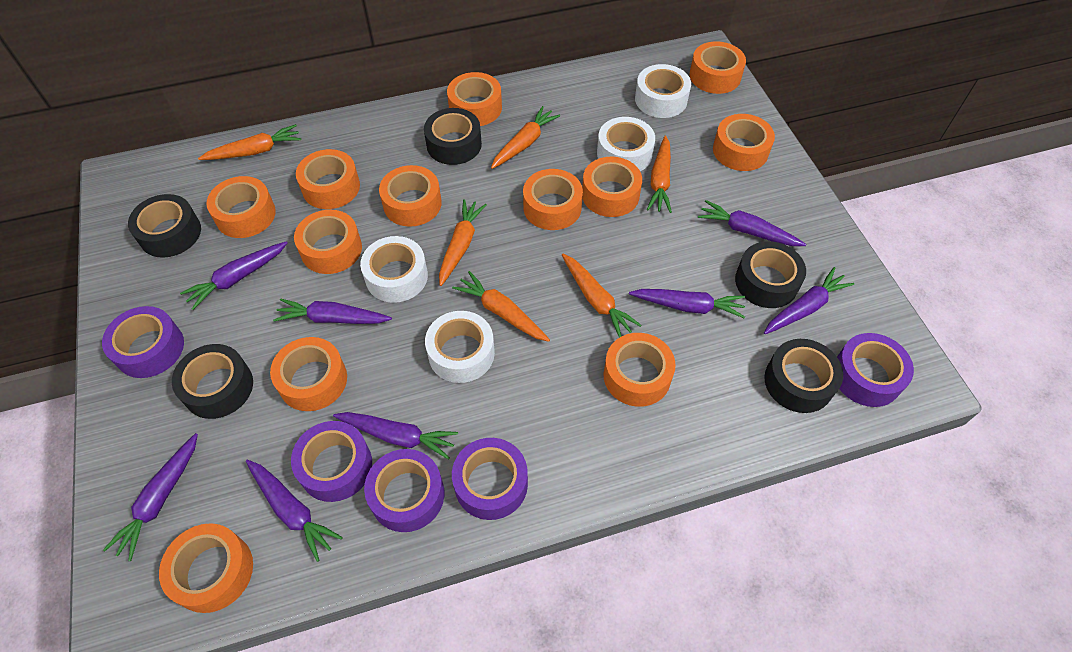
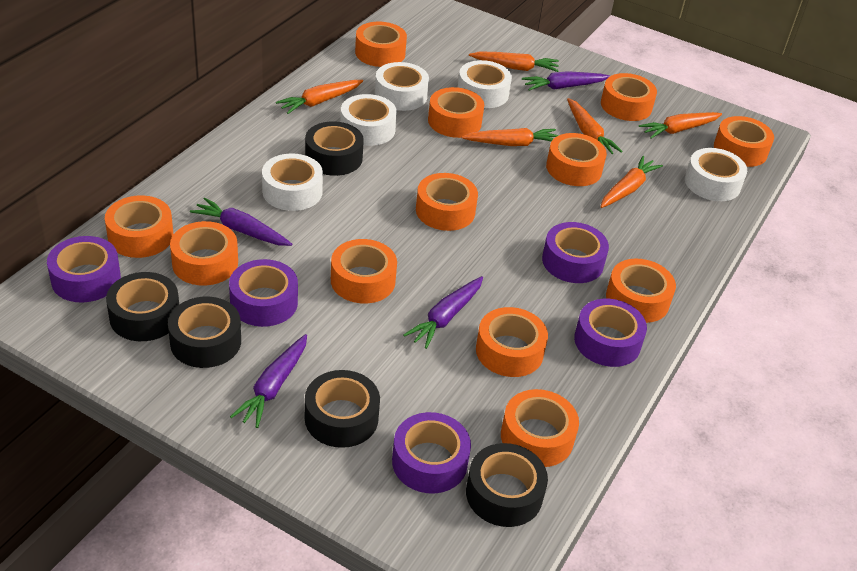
purple carrot: [103,433,198,561] [180,241,288,310] [246,460,343,562] [273,298,392,324] [333,412,458,460] [629,289,745,318] [698,200,806,246] [764,267,854,334] = 8 -> [190,198,292,246] [230,334,307,428] [403,276,483,349] [522,71,610,91] = 4
white tape: [360,236,428,303] [425,311,495,383] [597,117,655,171] [635,64,691,118] = 4 -> [262,153,323,211] [340,94,397,146] [375,62,429,111] [458,60,512,108] [685,148,747,201] = 5

